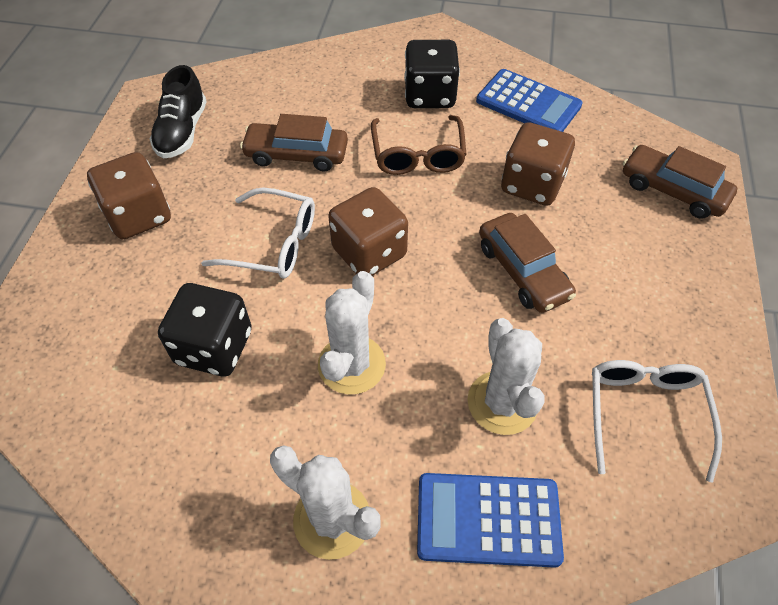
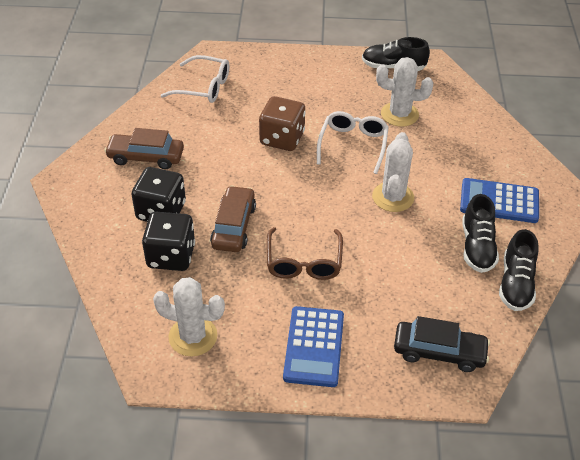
black car: none = 0 -> [394,316,490,372] = 1
black shoe: [150,65,207,158] = 1 -> [362,37,430,71] [462,194,499,273] [499,229,538,311] = 3
brown car: [240,114,348,171] [479,213,576,313] [623,145,737,219] = 3 -> [104,128,184,169] [210,186,256,252] = 2
brown dice: [87,152,171,239] [328,187,408,276] [501,122,575,206] = 3 -> [259,96,306,151] = 1

